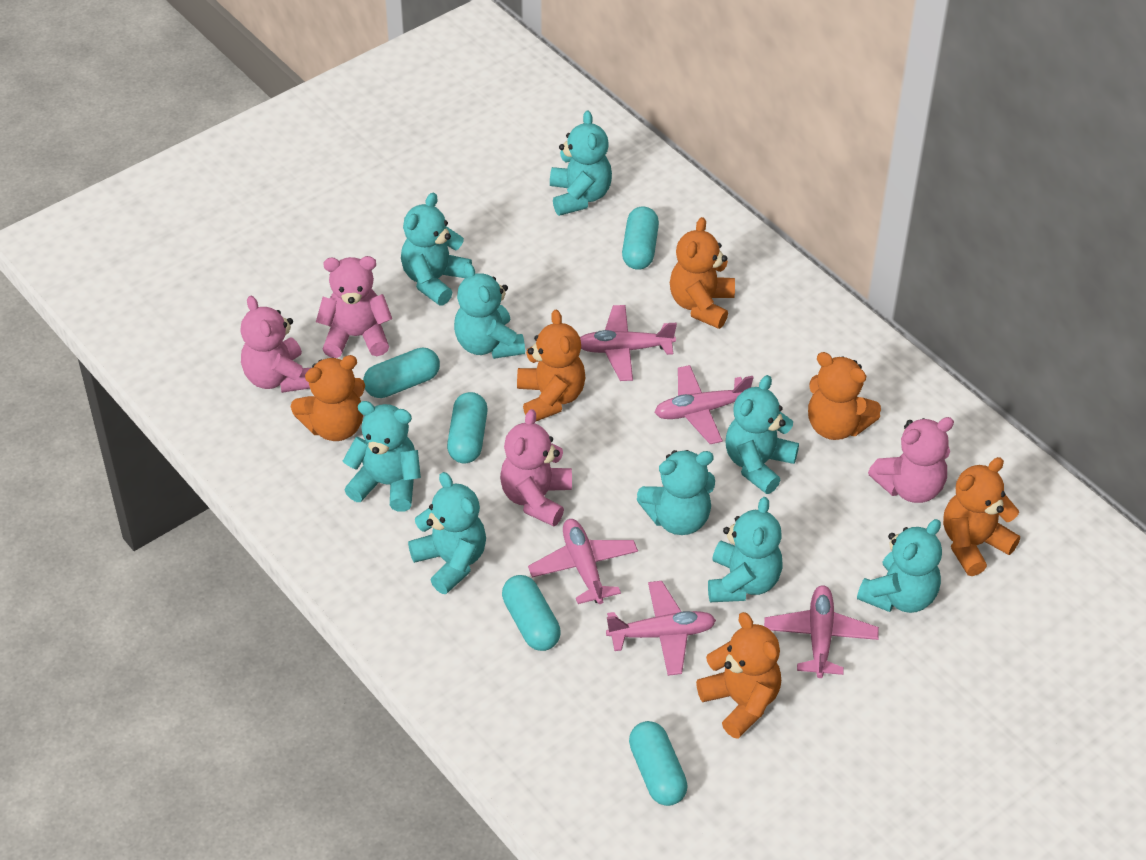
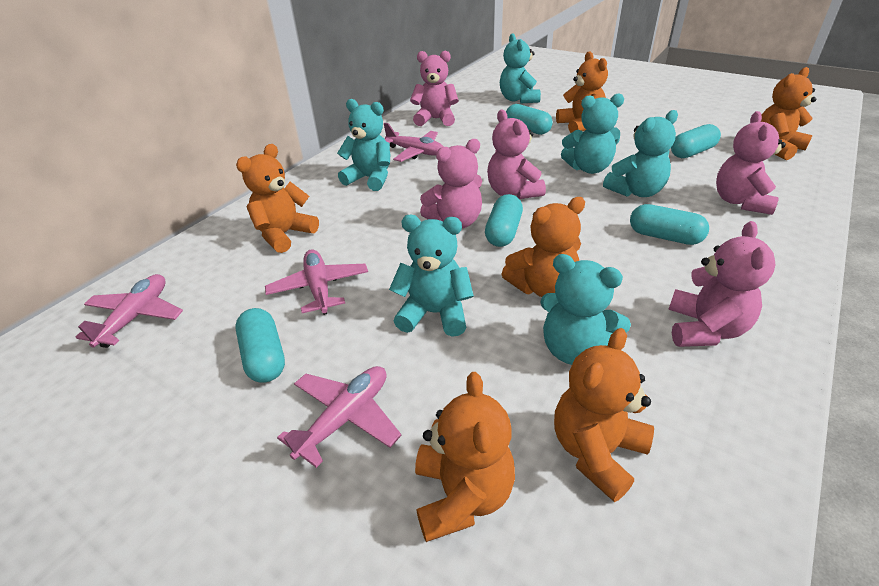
pink plane: [528,519,638,604] [580,305,677,381] [606,581,716,676] [654,365,754,444] [764,585,879,678] = 5 -> [75,274,183,348] [265,249,368,315] [277,366,402,468] [384,123,444,162] = 4
pink teddy bear: [240,296,311,393] [316,256,392,358] [500,409,572,526] [868,417,954,503] = 4 -> [410,51,458,126] [420,139,482,228] [487,109,546,199] [668,221,776,347] [716,111,786,215] = 5
turquoise teddy bear: [343,401,421,512] [401,193,472,305] [408,472,486,594] [454,262,525,359] [550,111,612,216] [636,450,715,535] [708,497,783,602] [725,375,799,494] [857,519,942,613] = 9 -> [337,99,390,191] [389,215,474,337] [500,33,541,104] [540,254,631,365] [561,93,624,174] [603,110,678,197] = 6

